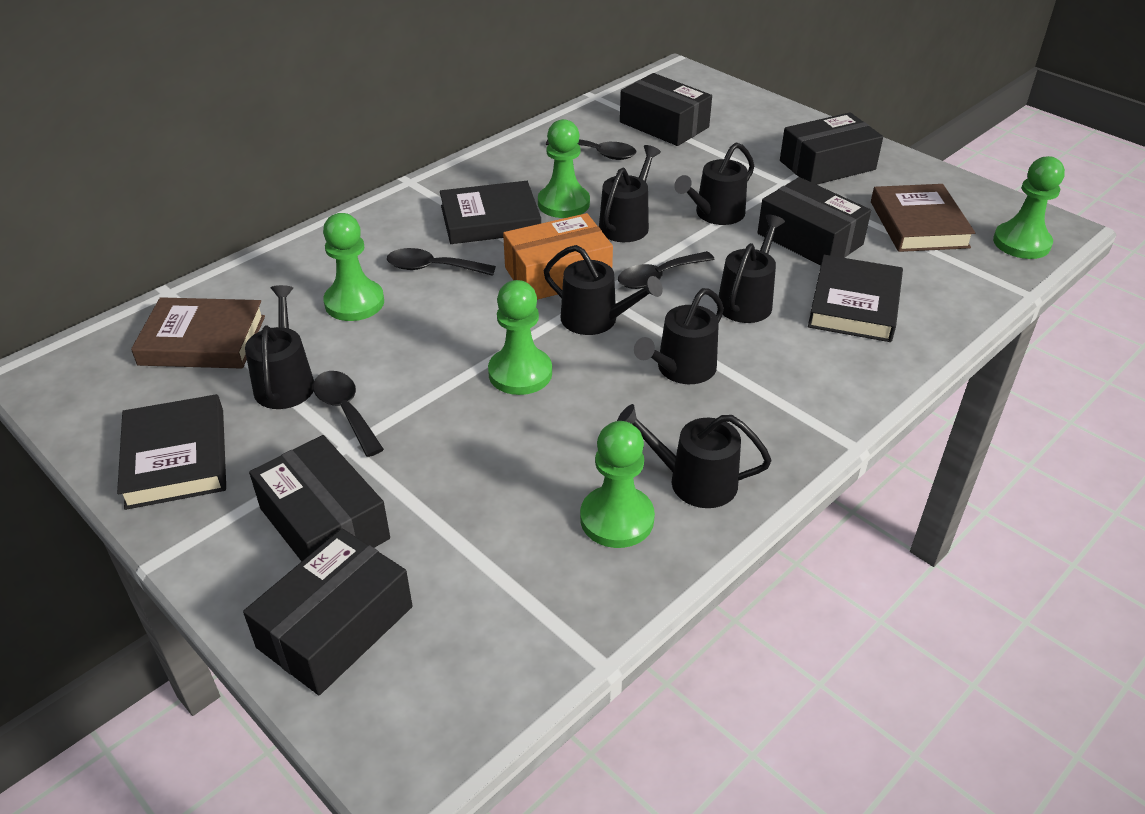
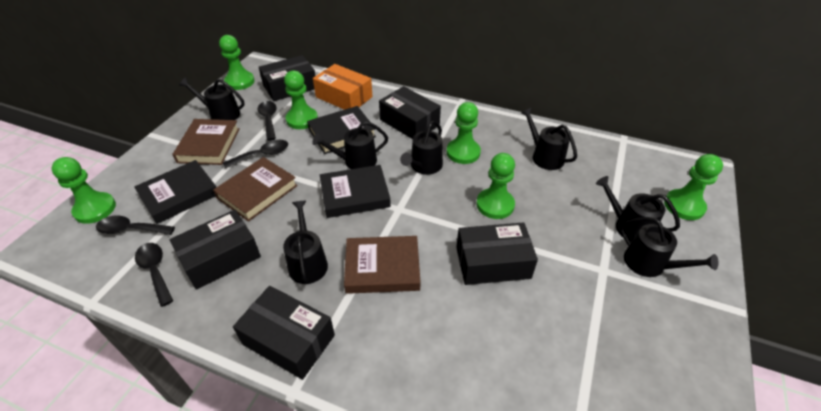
brown book: [131,297,265,368] [871,184,975,252] = 2 -> [172,119,239,165] [213,157,298,222] [344,236,420,294] = 3
green pawn: [323,213,384,321] [488,280,552,395] [538,119,590,218] [580,421,655,548] [993,156,1065,259] = 5 -> [52,157,116,224] [219,35,255,90] [284,71,318,129] [447,102,481,164] [476,153,515,219] [664,154,723,220] = 6

